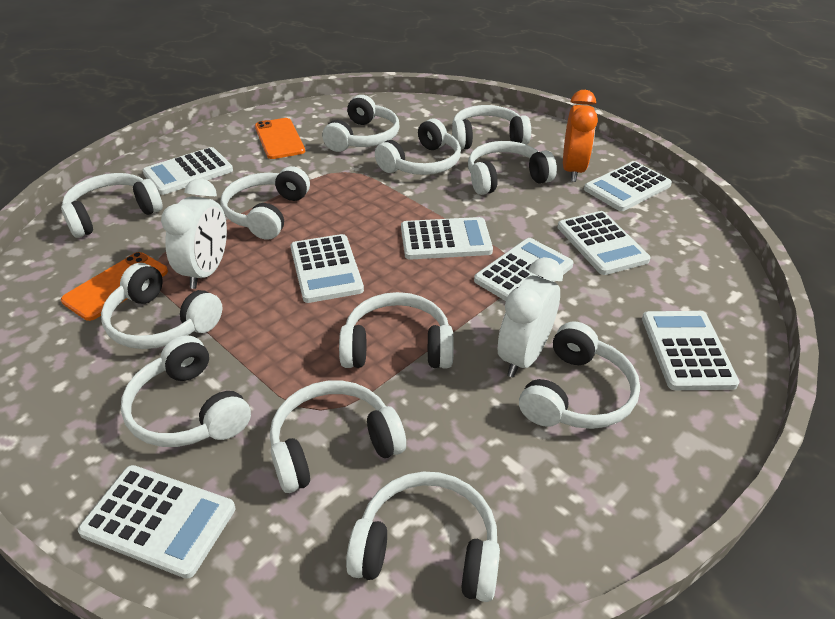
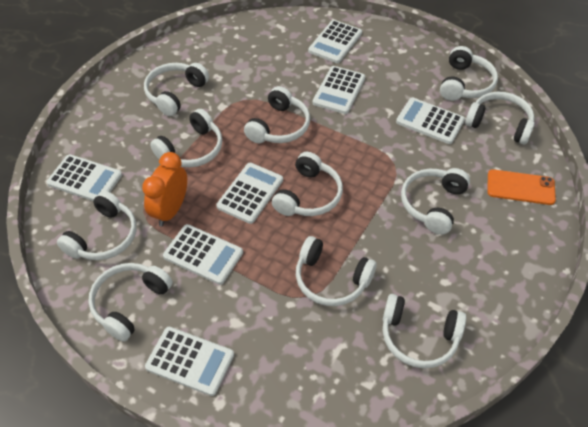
orange phone: [61,252,168,321] [255,118,305,159] = 2 -> [488,169,556,205] = 1
white calculator: [78,465,235,579] [143,147,233,195] [290,234,364,303] [401,217,493,260] [474,238,574,301] [557,211,651,275] [584,161,672,211] [642,311,740,390] = 8 -> [47,154,122,201] [145,327,234,396] [163,224,243,285] [216,163,283,224] [308,20,362,63] [313,66,365,114] [396,98,465,144] = 7
white clock: [161,178,227,289] [498,257,563,377] = 2 -> none = 0
white headphones: [61,173,163,238] [101,263,222,349] [121,335,251,447] [220,166,310,240] [270,380,406,493] [322,95,399,152] [339,292,454,368] [346,472,500,602] [375,119,461,175] [452,105,531,150] [468,141,557,195] [519,322,640,429] = 12 -> [57,191,137,260] [88,263,173,342] [144,63,209,116] [150,109,222,167] [244,86,310,143] [272,152,343,216] [296,236,377,306] [383,294,466,368] [401,168,470,234] [440,46,498,101] [465,92,535,144] = 11

